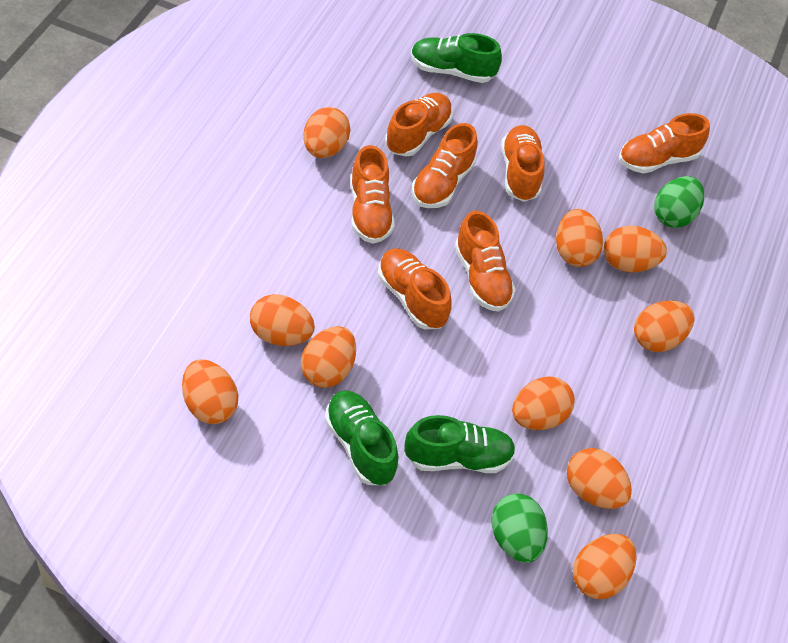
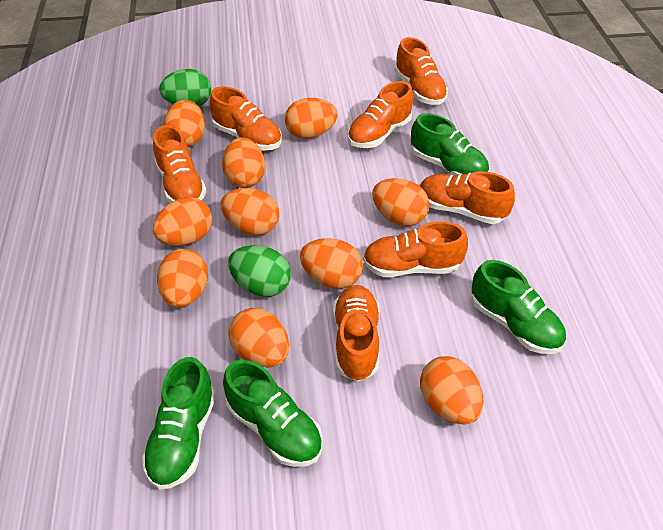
green shoe: [325,390,398,485] [404,415,516,473] [411,33,502,83] = 3 -> [142,357,216,490] [223,360,323,467] [411,113,489,176] [471,260,566,354] = 4

